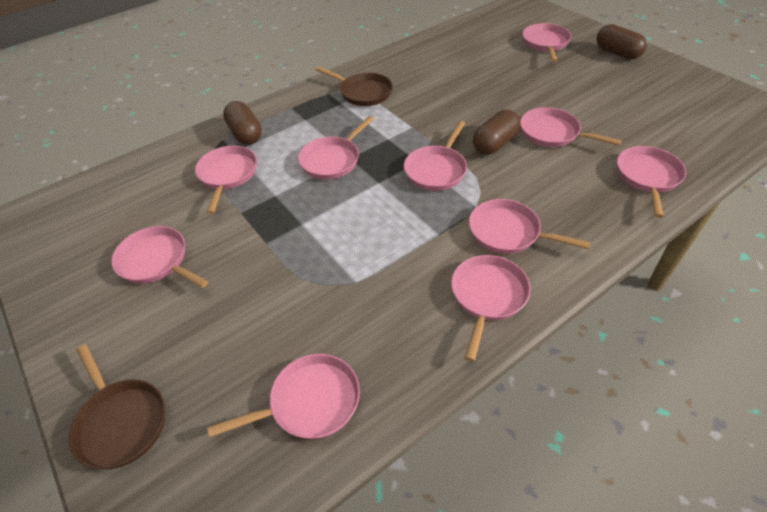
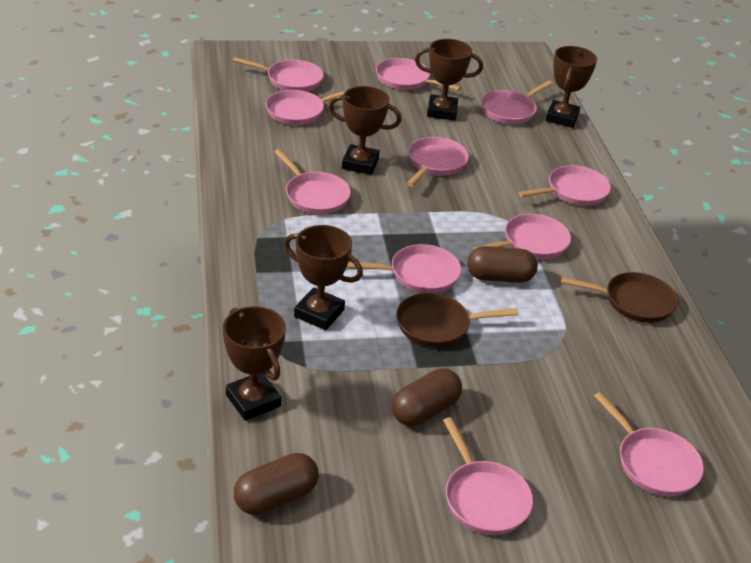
brown trophy: none = 0 -> [223,306,286,421] [284,225,363,330] [329,86,401,175] [415,39,483,121] [546,46,597,128] = 5
pink pan: [111,226,208,288] [195,146,257,214] [207,354,360,439] [298,116,374,180] [404,121,467,191] [451,255,531,362] [469,199,591,254] [520,107,622,147] [522,23,571,62] [617,146,686,218] = 10 -> [233,57,324,92] [266,90,345,125] [274,149,351,214] [347,244,461,293] [376,58,461,91] [406,137,469,187] [443,417,533,535] [473,214,571,259] [481,81,553,124] [519,165,611,206] [594,392,704,496] = 11

